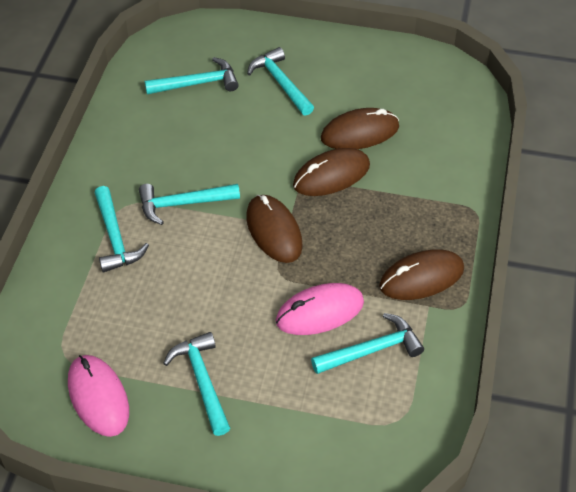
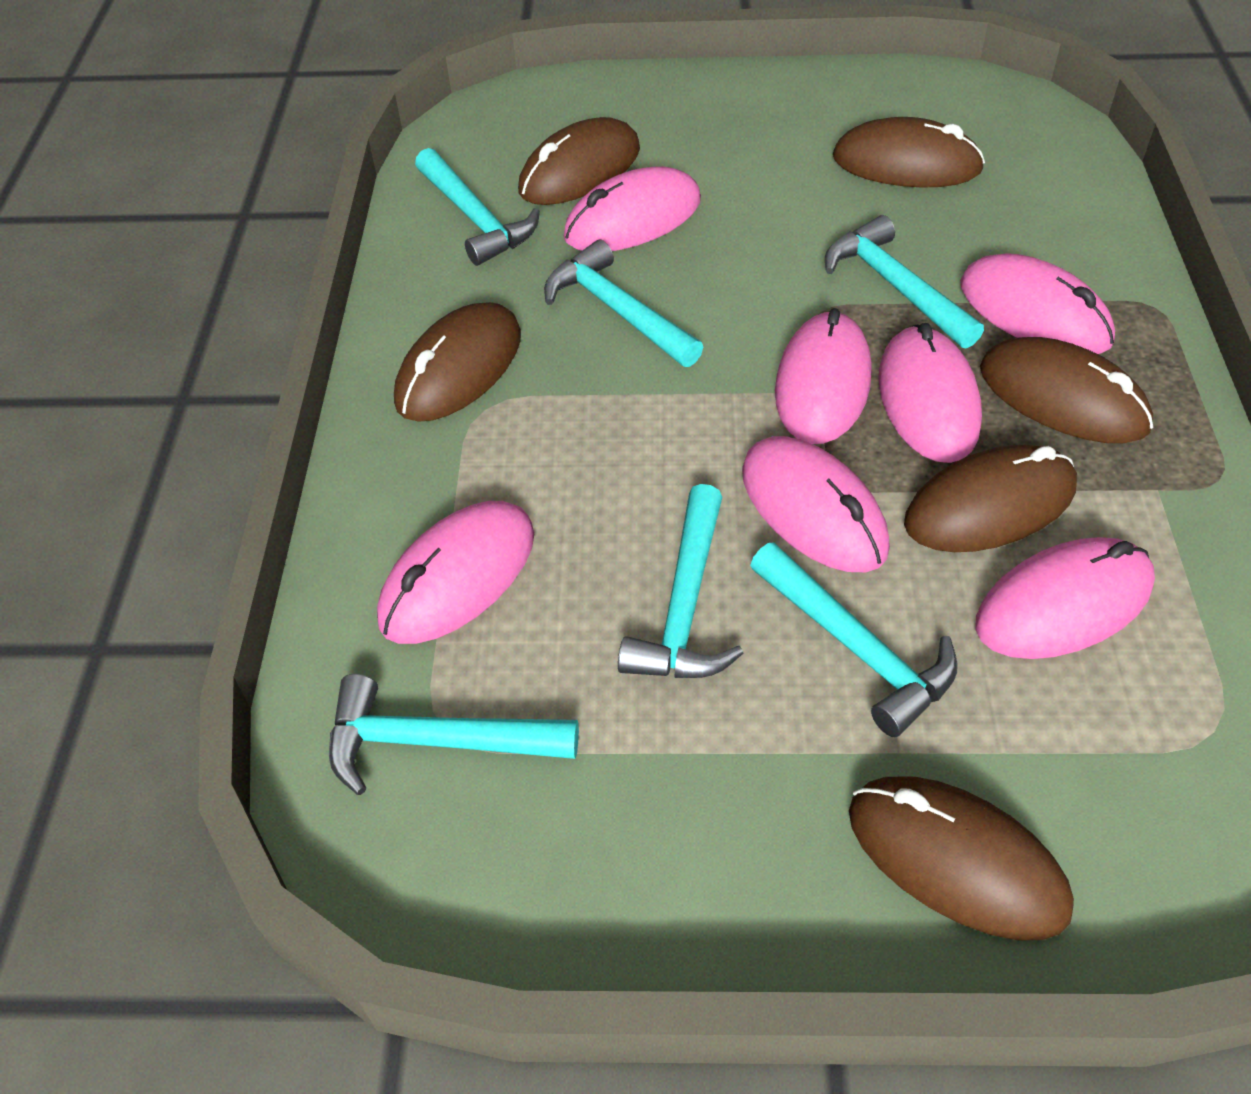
brown mouse: [246,195,303,263] [293,148,370,196] [321,108,399,149] [379,249,464,300] = 4 -> [394,302,521,422] [518,117,640,205] [833,117,985,188] [849,777,1074,940] [904,445,1077,552] [980,337,1153,443] = 6
pink mouse: [68,355,129,437] [276,283,364,335] = 2 -> [377,501,534,644] [563,167,701,251] [742,436,890,572] [775,308,871,444] [879,323,982,463] [960,253,1115,354] [975,537,1155,659] = 7

